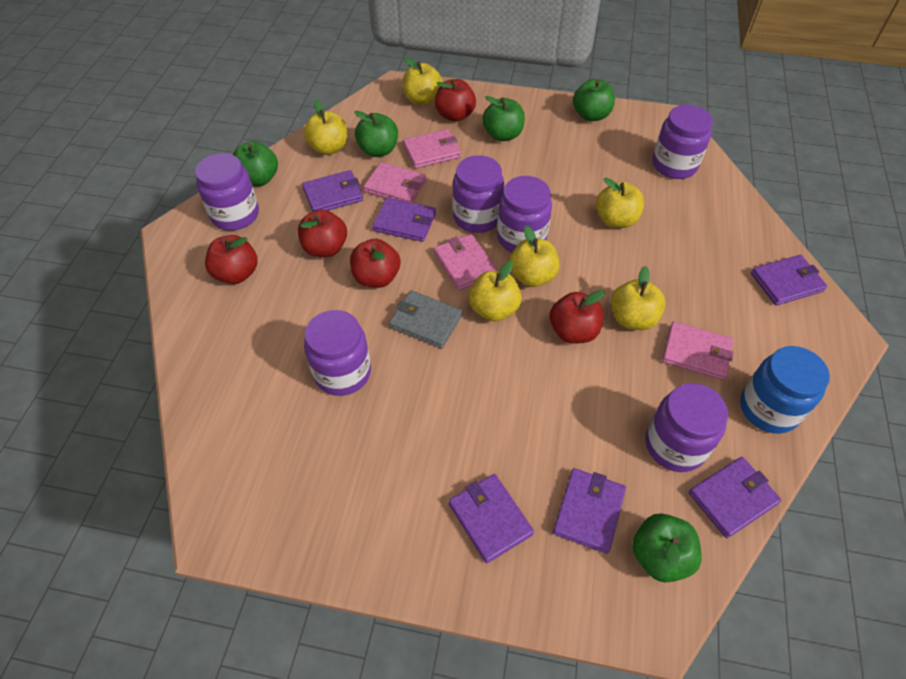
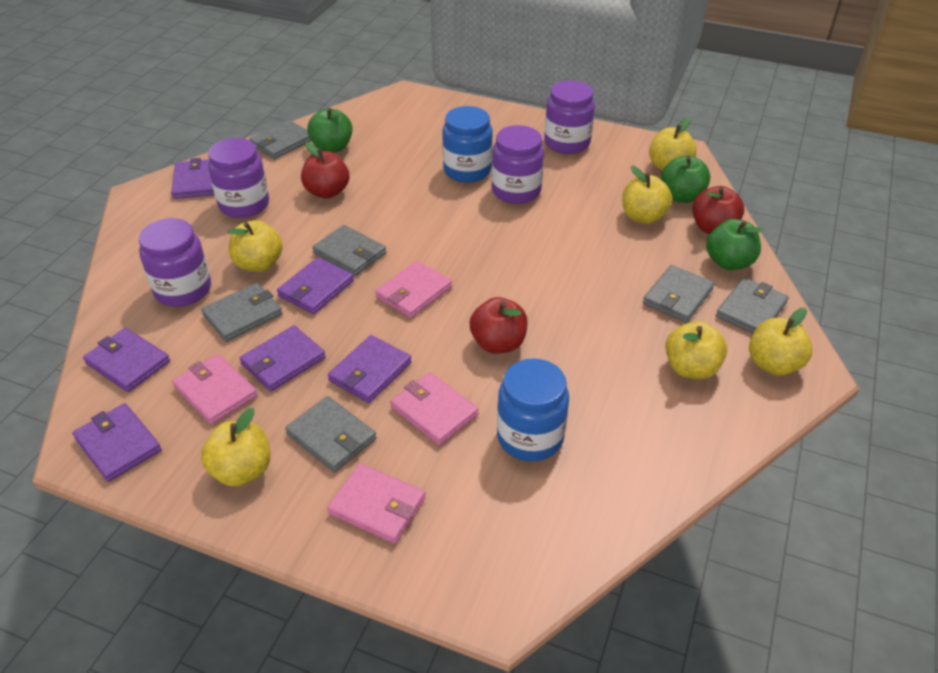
blue jar: [740,346,830,434] = 1 -> [442,106,493,183] [497,358,569,461] = 2
green apple: [233,141,278,186] [354,110,398,157] [482,96,525,141] [573,79,615,121] [632,514,702,583] = 5 -> [307,108,352,153] [661,155,710,203] [706,219,764,270] = 3
grey wallet: [389,290,462,348] = 1 -> [201,283,282,342] [249,120,311,159] [285,396,376,472] [312,225,386,276] [643,265,714,323] [716,277,789,334] = 6
purple jar: [195,153,259,231] [304,310,371,396] [452,155,504,233] [497,176,552,252] [646,383,728,472] [652,105,713,179] = 6 -> [139,218,211,307] [208,138,269,218] [491,125,544,204] [544,80,595,154] = 4
red apple: [205,235,258,284] [298,209,347,257] [350,239,400,288] [434,79,476,122] [549,290,605,344] = 5 -> [301,142,349,199] [470,297,528,354] [692,186,744,234] = 3

